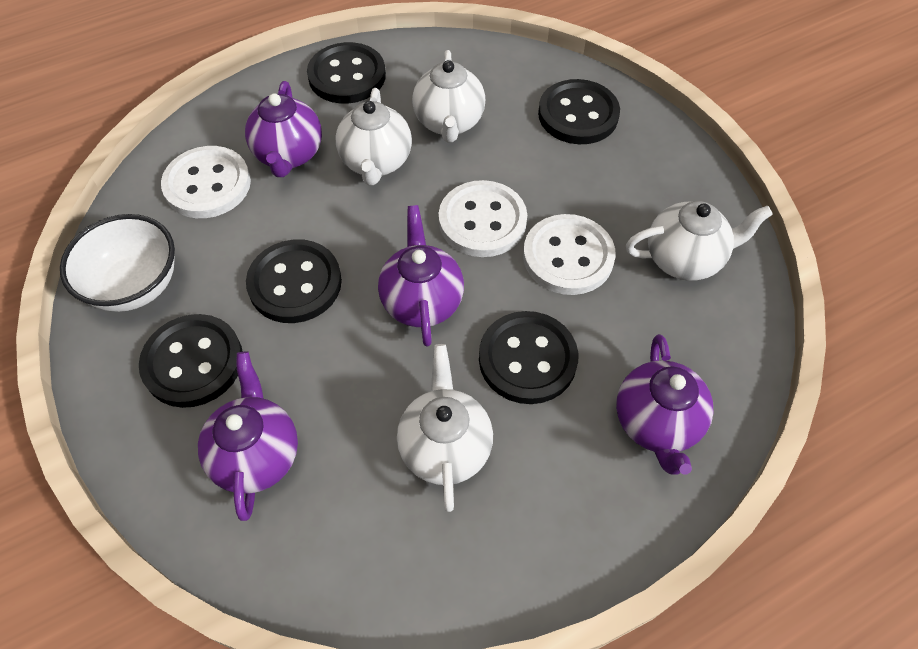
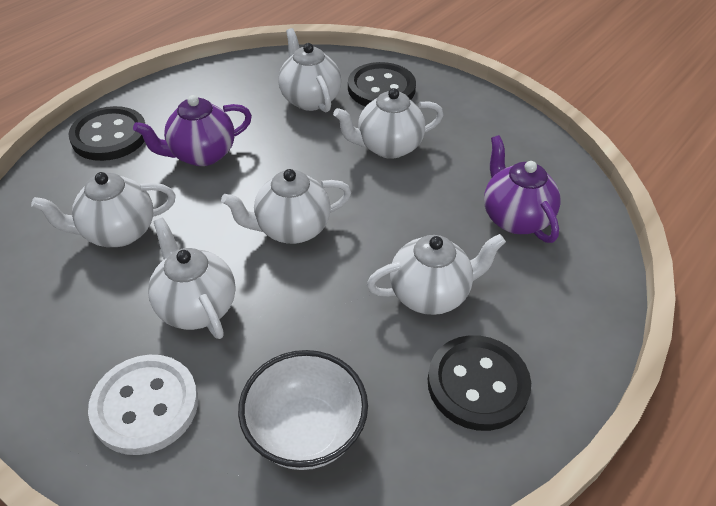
black button: [139,314,243,408] [246,239,342,323] [307,42,386,104] [479,311,578,404] [538,79,620,144] = 5 -> [68,106,145,161] [348,62,416,106] [428,335,531,431] = 3
purple teapot: [198,351,298,521] [245,81,322,177] [378,205,464,347] [616,334,713,474] = 4 -> [133,95,252,166] [484,135,561,243] = 2
white button: [161,146,251,218] [439,180,527,257] [523,214,616,295] = 3 -> [88,355,198,455] = 1
white teapot: [335,88,412,185] [397,344,493,512] [412,50,485,142] [626,201,773,281] = 4 -> [31,172,176,247] [148,217,236,339] [221,169,351,244] [279,28,341,112] [333,88,443,159] [367,234,506,315] = 6

